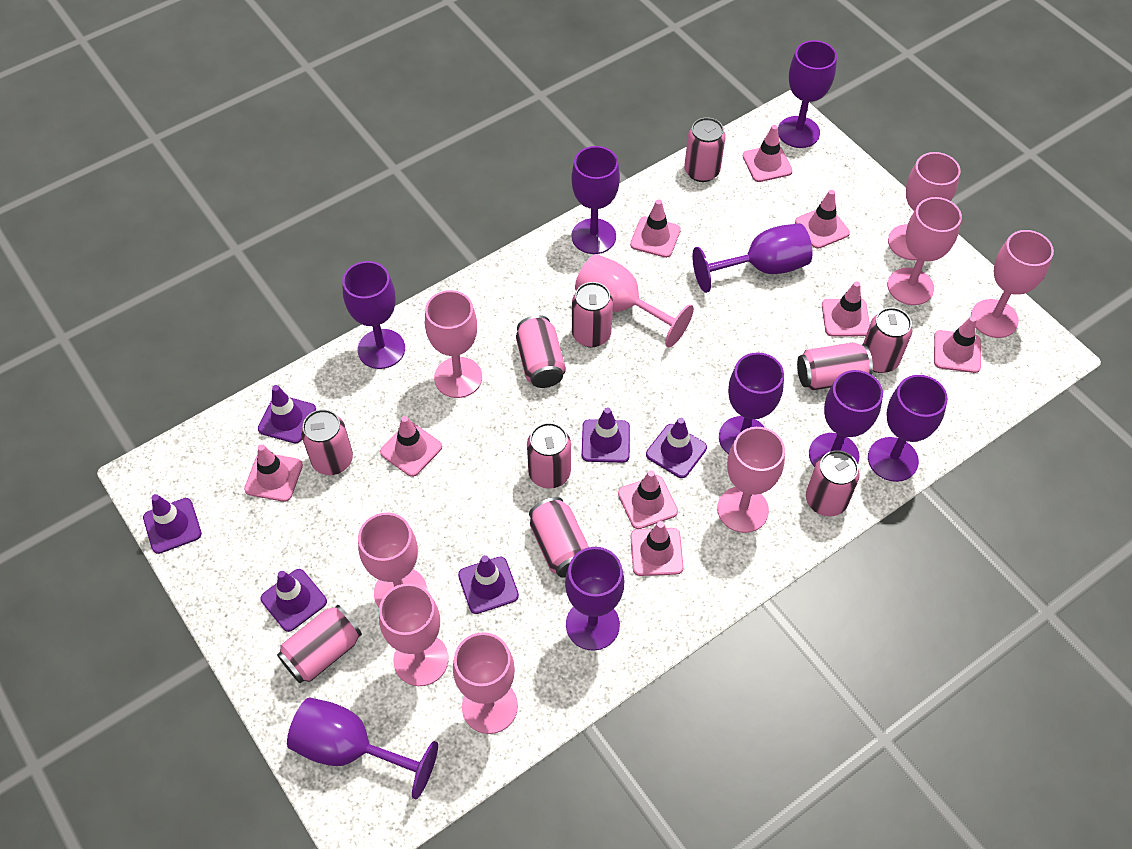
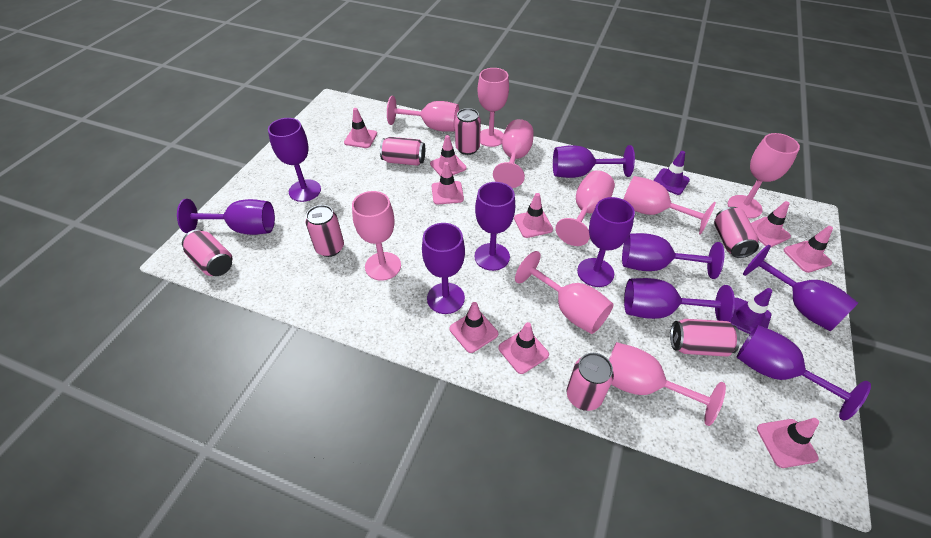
pink can: [277,605,362,683] [301,409,353,475] [516,315,566,388] [527,423,571,489] [529,497,589,578] [572,282,613,347] [684,117,726,182] [797,342,873,391] [806,450,860,516] [863,307,912,373] = 10 -> [182,229,232,276] [306,205,344,257] [380,137,425,166] [455,108,481,155] [567,353,614,411] [670,319,740,357] [714,207,759,258] = 7
purple goblet: [287,697,438,799] [342,261,405,369] [565,547,625,651] [571,146,620,254] [692,223,812,293] [719,352,784,454] [778,40,837,148] [809,370,883,467] [868,375,948,482] = 9 -> [177,199,275,235] [268,118,321,202] [422,223,465,314] [474,182,515,271] [553,145,635,178] [577,197,635,287] [622,233,724,279] [624,278,735,322] [736,325,871,421] [743,245,858,331] = 10
purple traffic cone: [143,494,202,554] [258,385,316,443] [261,569,327,632] [458,555,519,614] [582,407,630,463] [646,418,707,478] = 6 -> [653,151,690,195] [730,288,772,334] = 2

